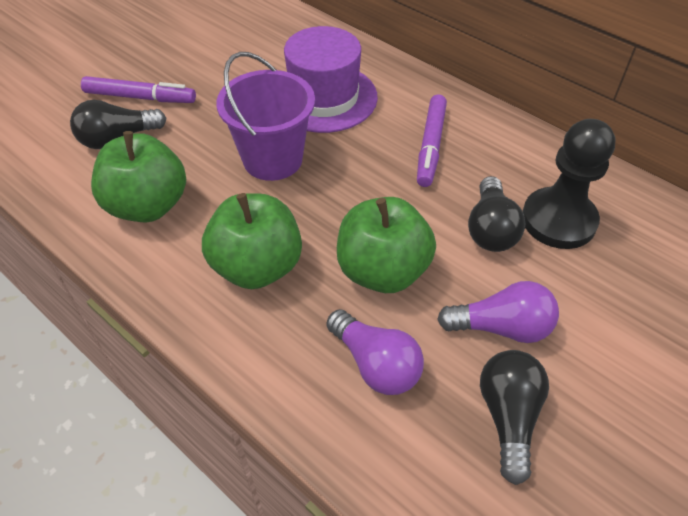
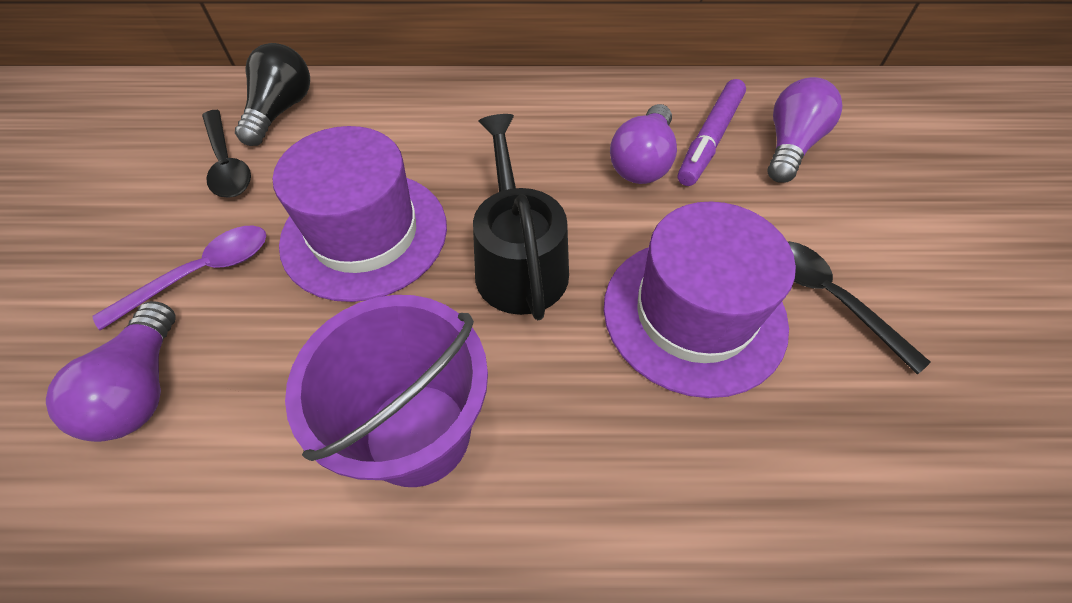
black light bulb: [70,100,166,149] [468,176,525,252] [480,350,549,485] = 3 -> [235,43,310,146] = 1
black pawn: [523,119,616,249] = 1 -> none = 0
black spoon: none = 0 -> [202,110,251,197] [787,241,931,374] = 2
black watering can: none = 0 -> [473,114,569,320] = 1
green apple: [91,131,186,223] [202,193,302,289] [337,197,436,293] = 3 -> none = 0
purple hat: [284,26,378,133] = 1 -> [273,126,447,302] [604,202,796,398] = 2
purple light bulb: [326,309,424,395] [437,281,559,343] = 2 -> [46,301,176,442] [610,104,677,184] [767,77,842,183] = 3
purple marker: [81,76,196,103] [417,95,447,187] = 2 -> [678,79,746,186] = 1
purple spoon: none = 0 -> [93,226,266,330] = 1

